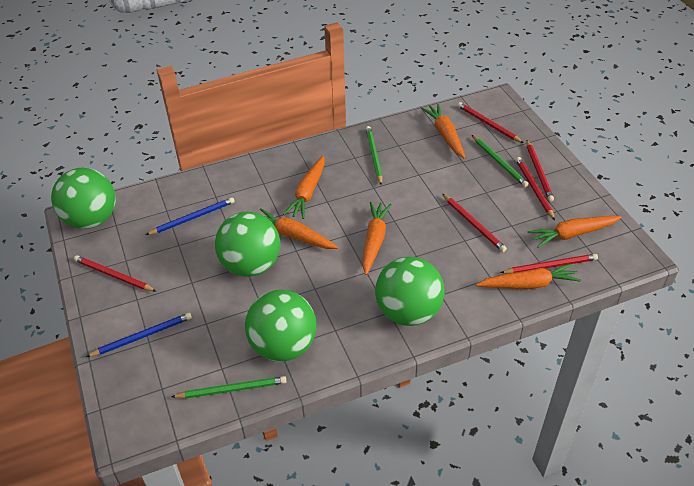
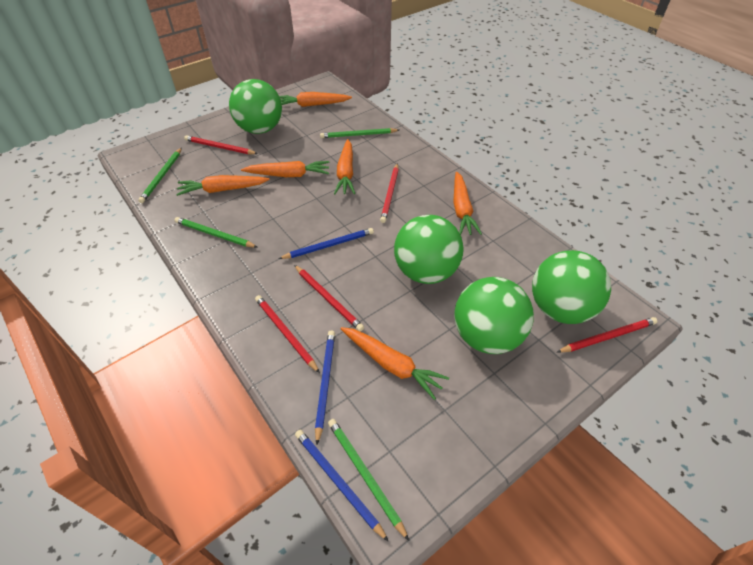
blue pencil: [86,313,192,357] [146,197,235,235] = 2 -> [278,228,374,259] [295,429,389,542] [315,331,335,444] = 3
green pencil: [171,376,287,399] [366,126,382,185] [472,135,529,187] = 3 -> [138,147,182,203] [175,217,258,248] [320,128,399,138] [328,419,409,541] = 4
red pencil: [74,255,156,291] [443,194,507,252] [457,102,524,143] [500,254,598,274] [516,157,555,220] [526,140,554,202] = 6 -> [184,135,258,154] [255,295,320,373] [294,265,364,331] [380,163,399,223] [557,317,658,353] = 5

